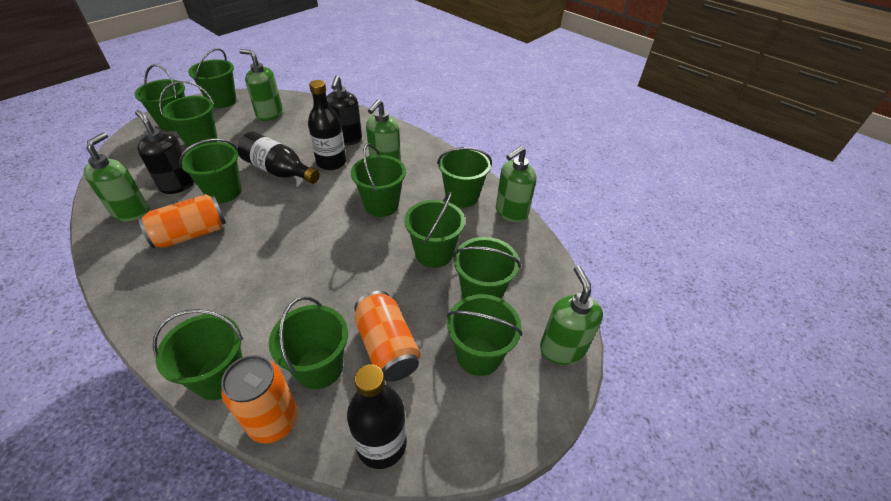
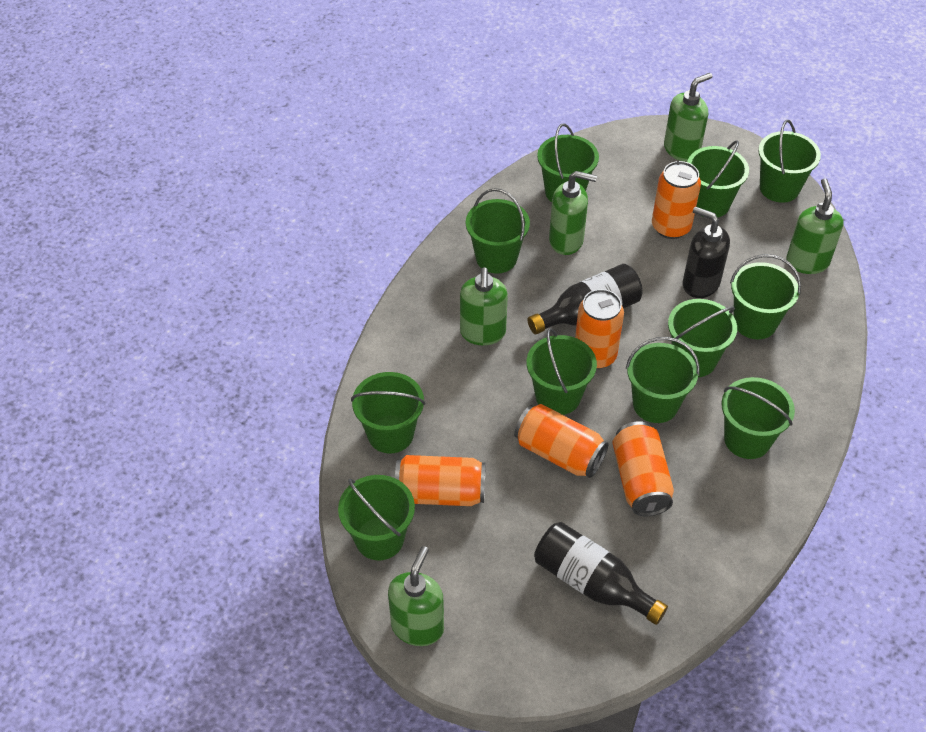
black bottle: [238,132,320,184] [308,80,346,170] [347,364,407,469] = 3 -> [527,264,643,334] [534,522,668,625] = 2
black soap dispenser: [135,110,195,194] [327,75,362,145] = 2 -> [683,206,730,298] = 1
orange can: [138,194,226,248] [221,355,298,443] [354,291,420,382] = 3 -> [395,455,486,506] [514,404,608,478] [575,289,624,369] [612,421,674,516] [652,161,701,239] = 5

